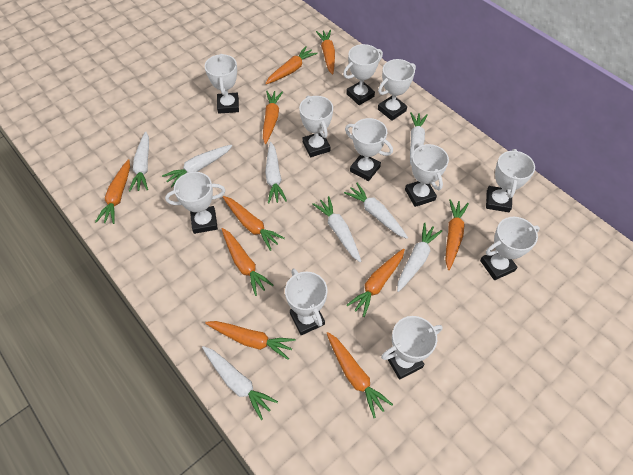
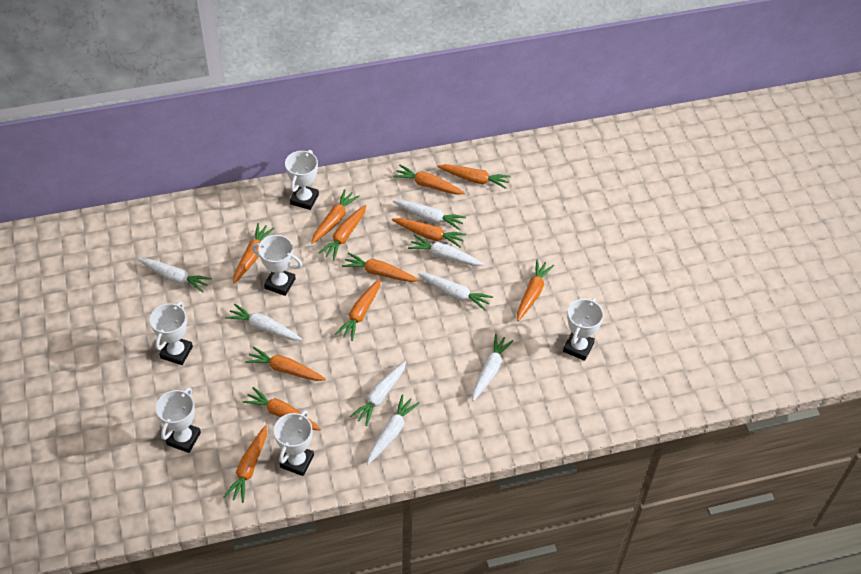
orange carrot: [95,159,130,224] [205,321,296,360] [222,228,273,296] [223,196,285,251] [263,91,283,144] [265,46,317,84] [316,30,335,75] [327,332,393,418] [347,249,405,317] [445,199,469,270] = 10 -> [224,425,267,503] [233,223,275,284] [243,387,321,430] [245,347,326,381] [311,189,360,244] [318,205,366,261] [335,278,381,341] [342,252,419,282] [392,218,466,248] [393,165,465,195] [437,164,511,189] [517,259,554,321] = 12
white trophy: [165,172,226,234] [205,54,239,114] [285,269,328,335] [299,95,333,157] [343,44,383,105] [345,118,393,181] [378,59,416,121] [381,316,443,380] [405,143,449,207] [480,217,540,280] [486,149,535,212] = 11 -> [150,302,193,365] [156,387,201,453] [252,235,302,296] [274,410,314,476] [285,150,319,210] [563,298,604,361] = 6

